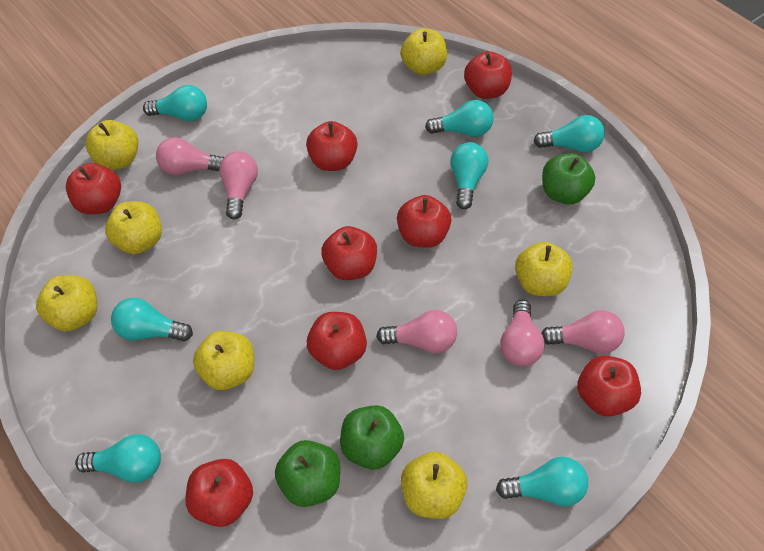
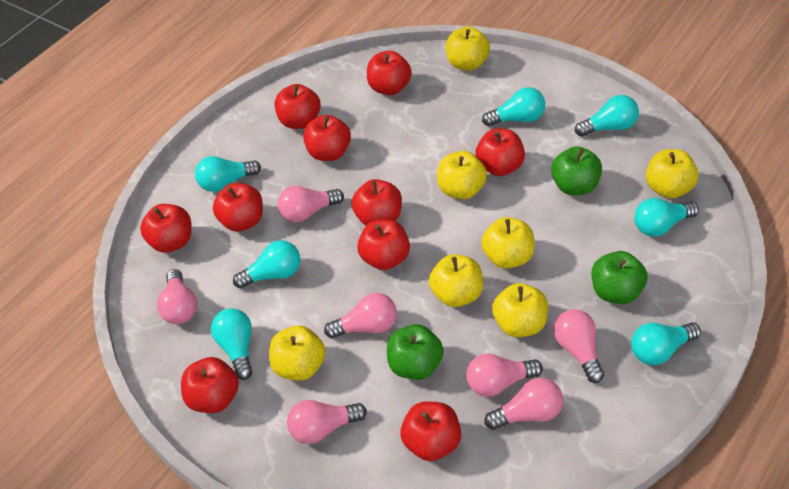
pink light bulb: [156,137,224,175] [219,151,258,219] [376,310,457,353] [500,300,545,366] [542,310,625,354] = 5 -> [157,269,197,324] [278,186,344,222] [287,400,367,444] [324,293,397,338] [466,354,543,397] [485,378,563,430] [553,309,604,383] = 7
red apple: [66,163,121,214] [186,459,253,527] [306,121,358,171] [307,312,367,370] [321,226,377,280] [397,195,451,248] [464,51,512,99] [577,355,641,417] = 8 -> [140,204,191,253] [181,357,239,413] [213,183,263,232] [274,84,321,129] [303,115,351,161] [351,179,402,226] [357,219,410,270] [367,51,412,95] [400,401,461,461] [475,128,525,176] = 10

